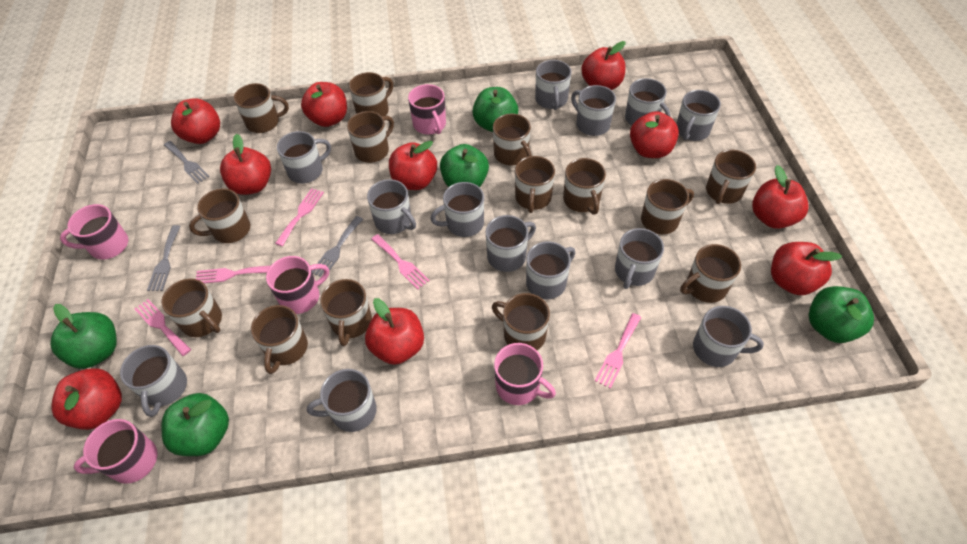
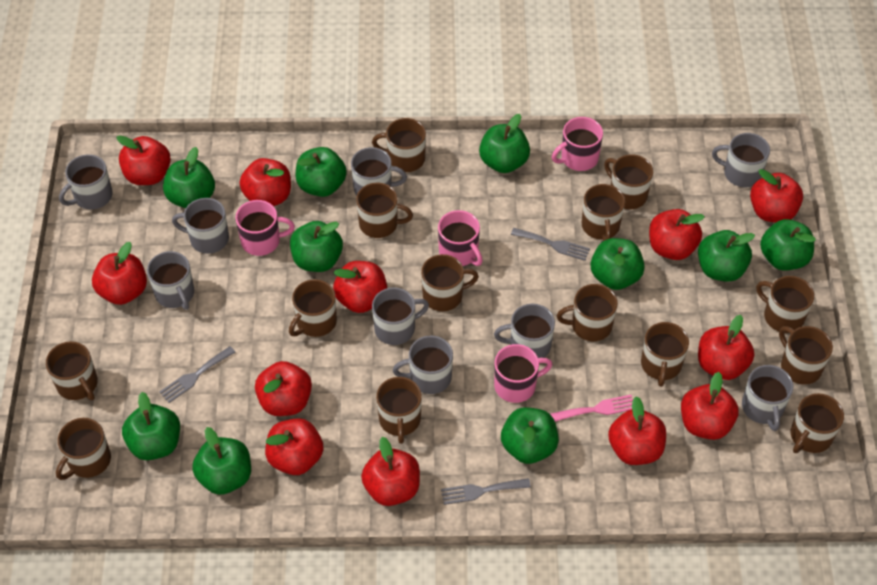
green apple: [50,304,117,369] [162,393,229,456] [440,144,489,187] [472,87,518,132] [809,286,874,343] = 5 -> [122,392,180,460] [163,147,215,208] [192,427,251,495] [290,221,343,272] [296,147,347,197] [479,114,530,173] [501,407,559,464] [591,238,645,290] [698,230,755,282] [760,219,816,271] = 10
grey mug: [120,345,187,417] [277,131,331,183] [307,369,377,432] [367,179,416,234] [430,182,484,237] [485,215,536,272] [526,241,575,300] [535,60,571,110] [571,85,616,136] [615,228,664,289] [625,78,671,125] [676,90,721,141] [693,306,764,367] = 13 -> [59,154,113,210] [147,251,194,310] [172,198,229,254] [351,147,407,195] [372,287,429,345] [393,336,453,394] [494,304,555,358] [712,133,770,187] [742,365,793,431] = 9
pink fork: [135,299,191,356] [196,266,270,283] [275,188,324,246] [371,234,430,290] [595,313,641,389] = 5 -> [550,395,633,422] = 1
pink mug: [60,204,129,259] [74,419,157,484] [266,256,329,314] [408,84,446,135] [494,343,556,405] = 5 -> [235,200,295,256] [438,210,483,266] [494,344,553,403] [552,117,603,171] = 4
red apple: [51,368,122,430] [171,98,220,144] [220,134,271,195] [301,82,347,127] [365,298,424,365] [389,141,437,190] [581,41,626,90] [630,111,679,158] [752,165,809,229] [771,242,842,295] = 10 -> [92,242,147,305] [116,136,171,185] [240,158,291,206] [255,361,312,416] [265,418,323,475] [333,261,387,313] [361,437,420,506] [608,396,666,465] [649,209,705,260] [681,372,739,440] [698,315,754,380] [750,169,803,223] = 12

